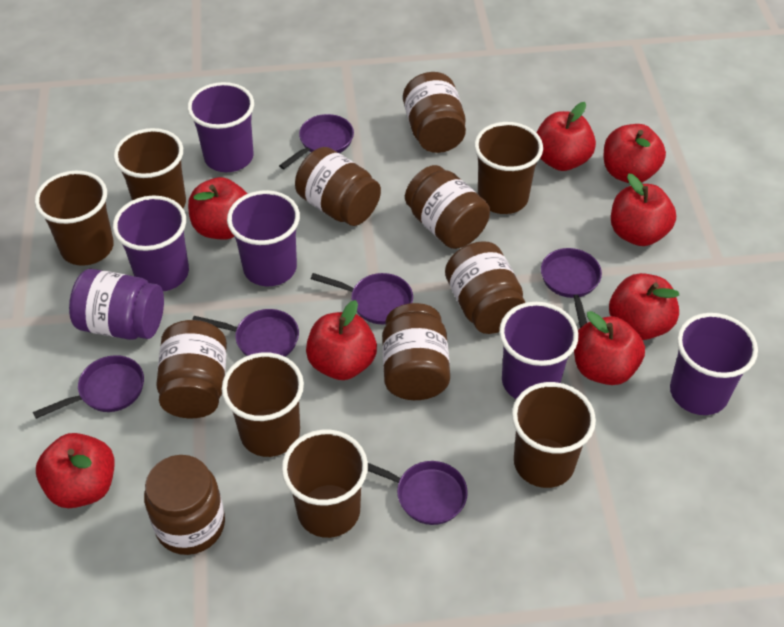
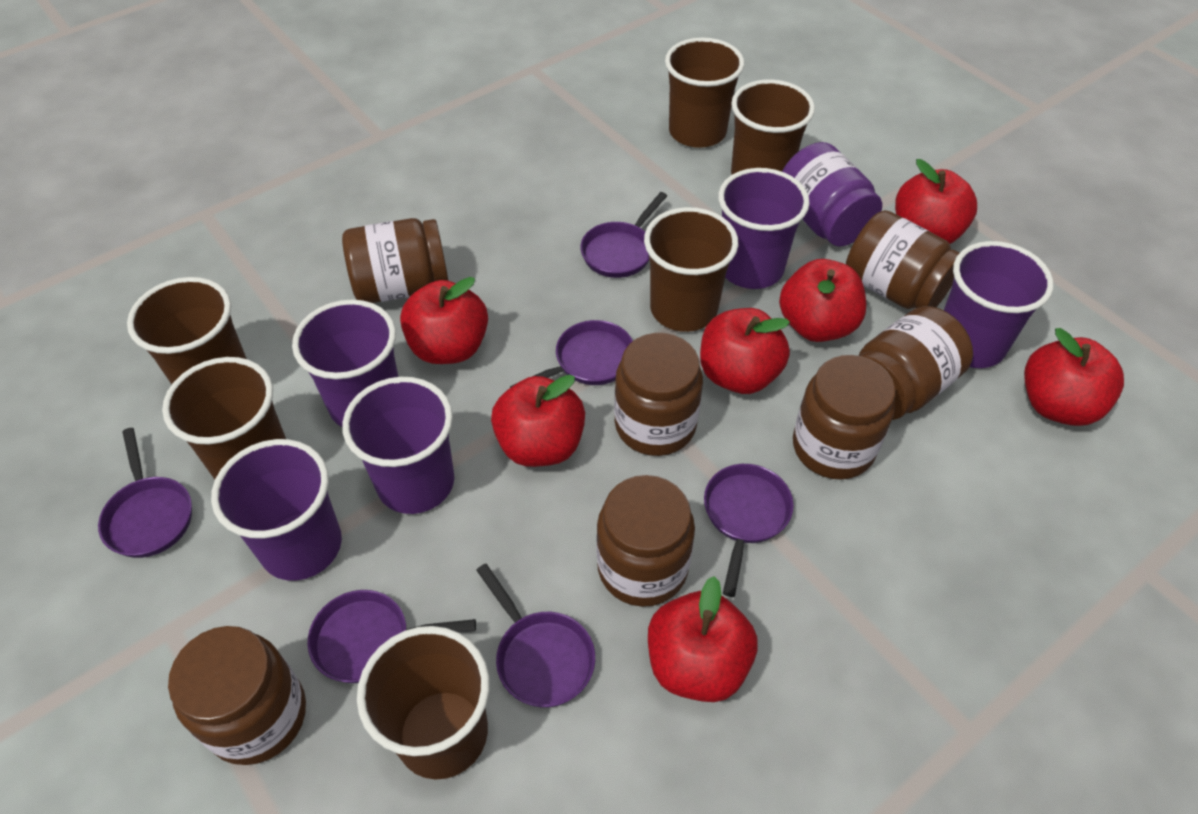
red apple: [36,433,115,508] [188,177,248,240] [306,300,377,380] [536,102,596,171] [574,311,645,385] [604,124,666,183] [609,273,679,340] [611,174,676,246] = 8 -> [400,277,488,364] [491,375,585,467] [648,576,757,702] [700,308,790,394] [779,259,866,342] [895,159,977,244] [1024,328,1124,426] = 7

